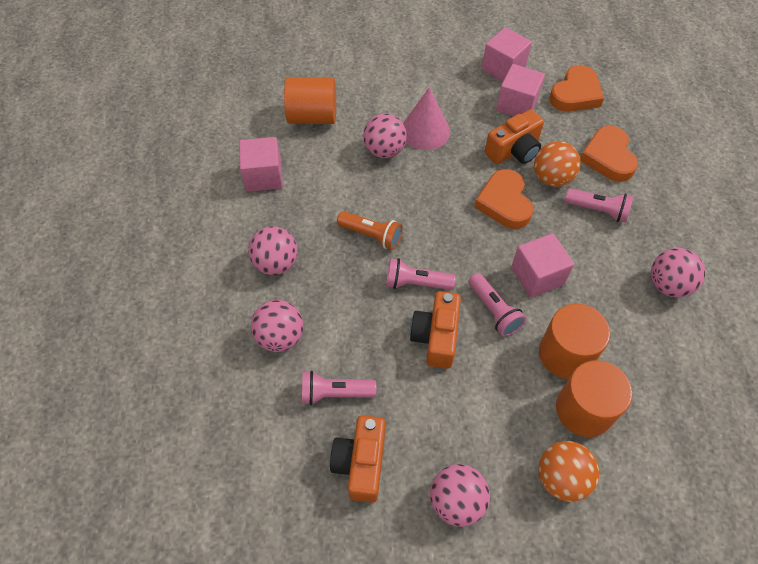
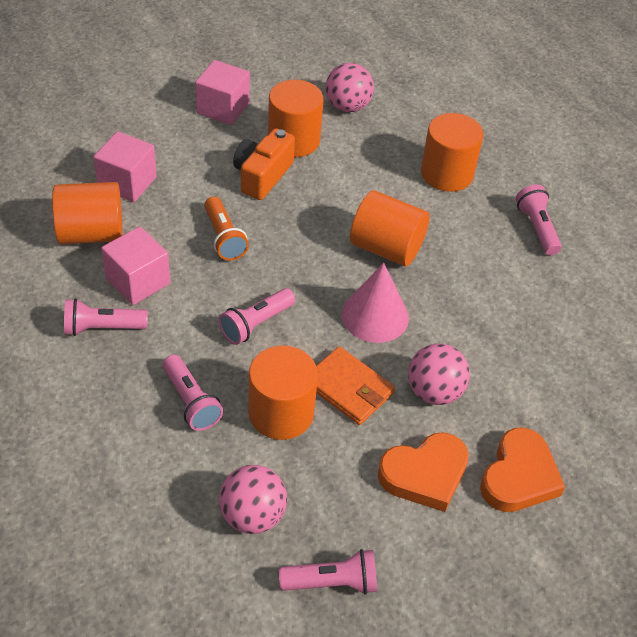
orange ball: [534,141,581,187] [538,441,600,502] = 2 -> none = 0
orange camera: [330,415,385,503] [410,291,461,369] [485,109,544,164] = 3 -> [233,128,295,200] = 1
orange cylinder: [284,77,336,124] [539,304,610,379] [556,360,632,437] = 3 -> [52,182,123,244] [248,345,318,440] [268,80,324,157] [350,191,430,266] [421,113,484,192] = 5
orange heart: [474,169,533,229] [549,65,604,112] [580,126,638,182] = 3 -> [378,432,469,512] [480,427,565,512] = 2
orange wallet: none = 0 -> [316,346,395,425] = 1
pink ball: [248,226,298,275] [251,300,303,352] [363,114,407,158] [430,464,490,527] [651,248,705,298] = 5 -> [219,465,287,534] [326,63,374,112] [408,344,470,405] = 3
pink cube: [239,137,283,192] [482,27,532,81] [496,64,545,116] [511,233,574,298] = 4 -> [94,131,157,202] [101,226,170,305] [195,60,250,125] = 3
pink flashlight: [302,371,376,405] [386,258,456,290] [468,273,526,337] [565,188,634,223] = 4 -> [64,298,148,336] [163,355,223,431] [219,288,295,345] [279,549,377,595] [516,184,562,255] = 5

